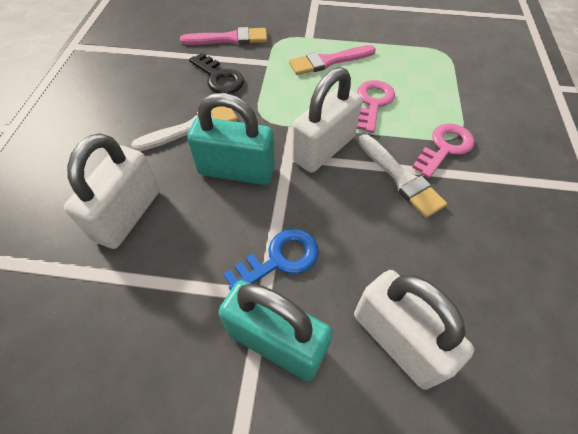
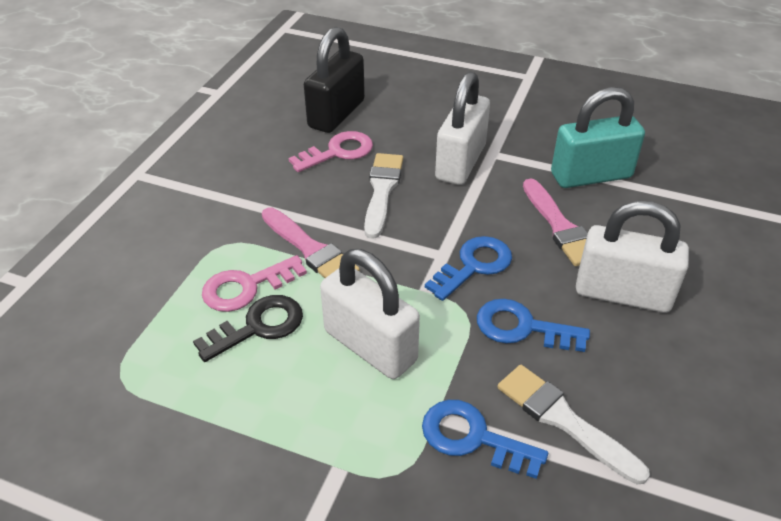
black padlock: none = 0 -> [304,27,365,133] = 1
blue key: [224,229,319,291] = 1 -> [422,400,548,479] [425,236,512,301] [477,299,590,352] = 3
turquoise padlock: [187,93,275,185] [218,280,333,381] = 2 -> [551,87,645,188] = 1

